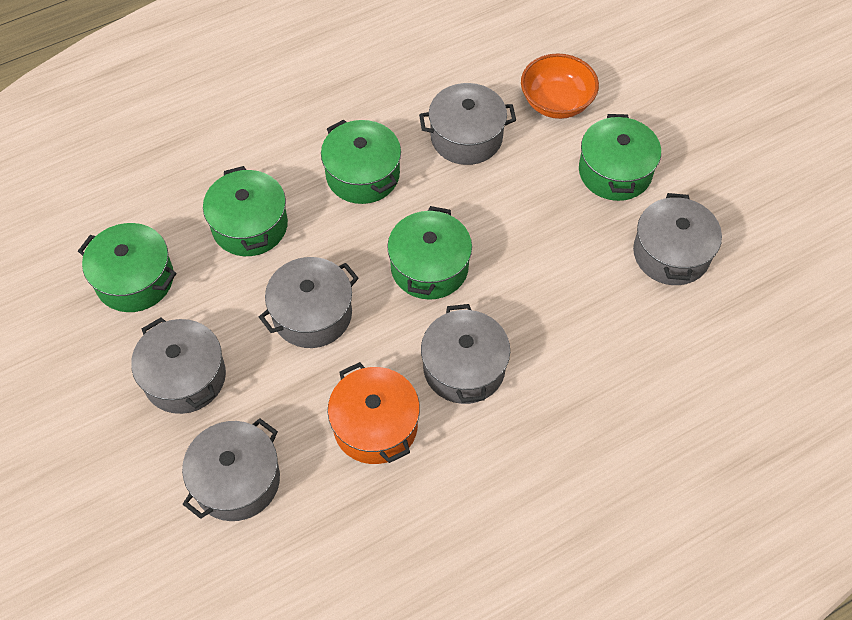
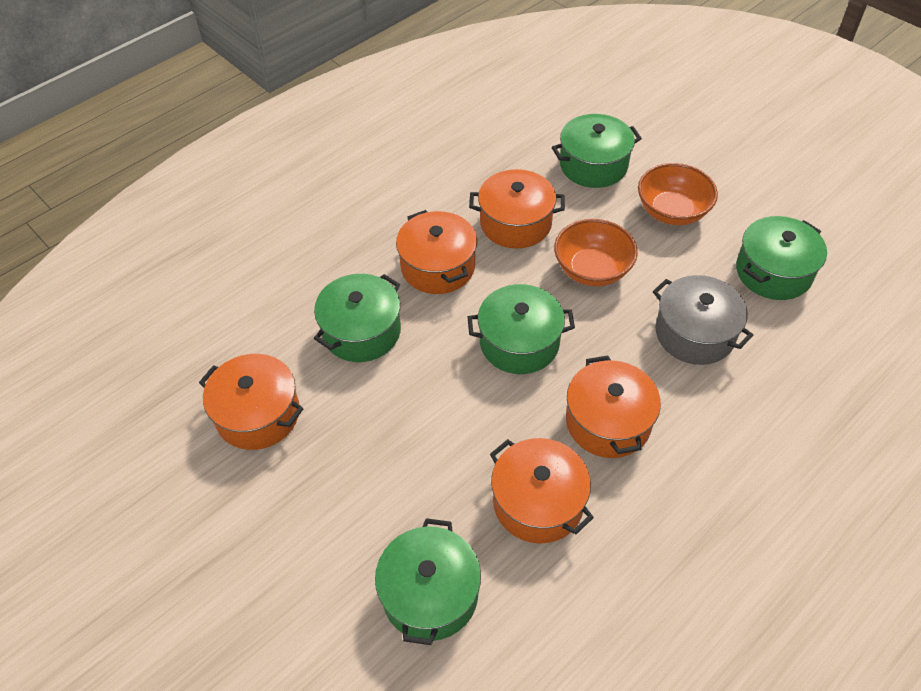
grey pot: [131,317,226,414] [182,418,280,521] [259,257,359,348] [419,83,516,165] [421,304,510,404] [633,193,722,285] = 6 -> [653,275,753,365] = 1
orange bowl: [521,53,599,119] = 1 -> [554,219,638,286] [638,163,718,225] = 2
orange pot: [328,362,420,464] = 1 -> [199,354,304,450] [396,210,477,294] [469,169,565,249] [490,438,594,544] [566,355,661,458] = 5

